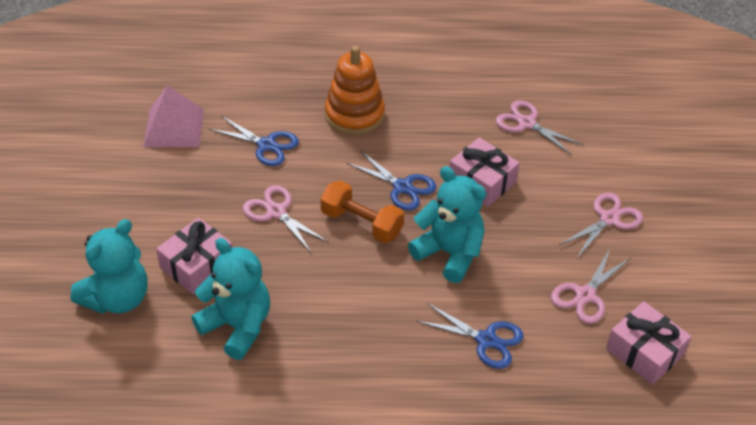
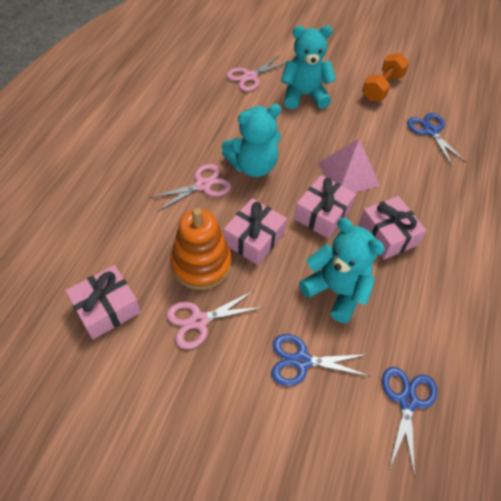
pink gift: [156,218,233,294] [449,138,520,206] [606,301,692,385] = 3 -> [65,265,141,339] [224,198,287,265] [294,175,356,239] [359,196,426,259] = 4
pink scissors: [243,185,329,252] [496,100,584,155] [551,249,631,324] [559,193,643,258] = 4 -> [149,164,231,212] [166,290,263,349] [226,56,286,91] = 3

